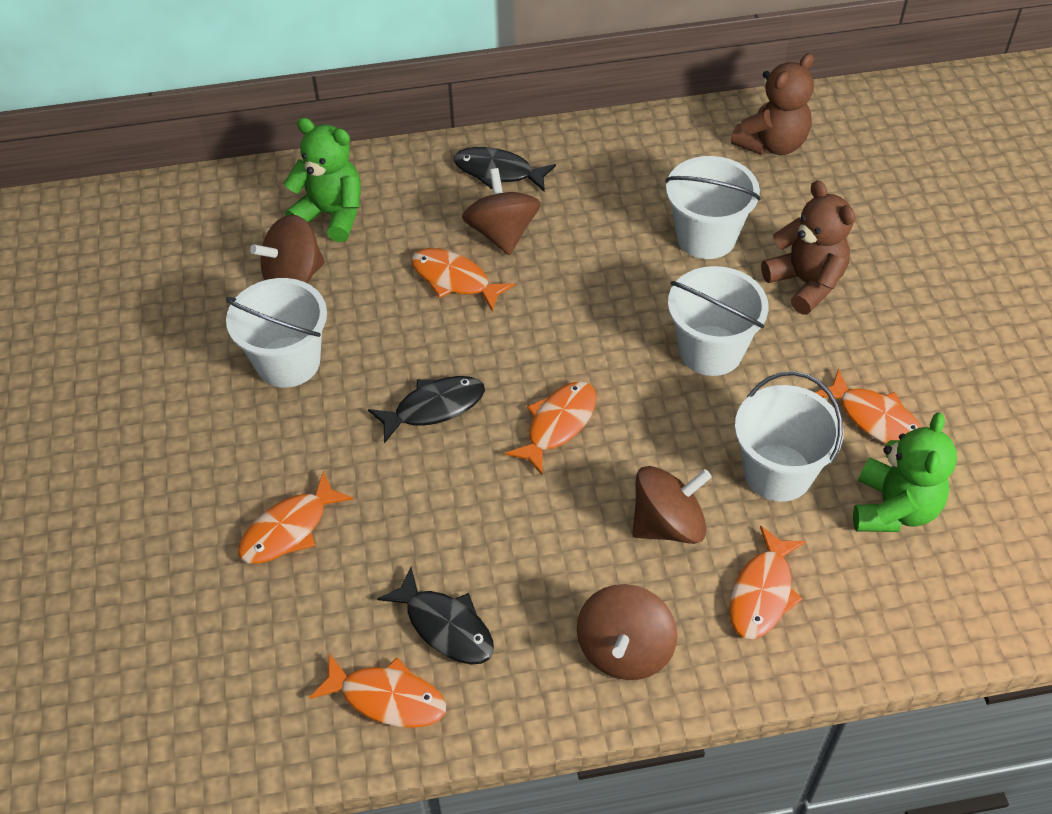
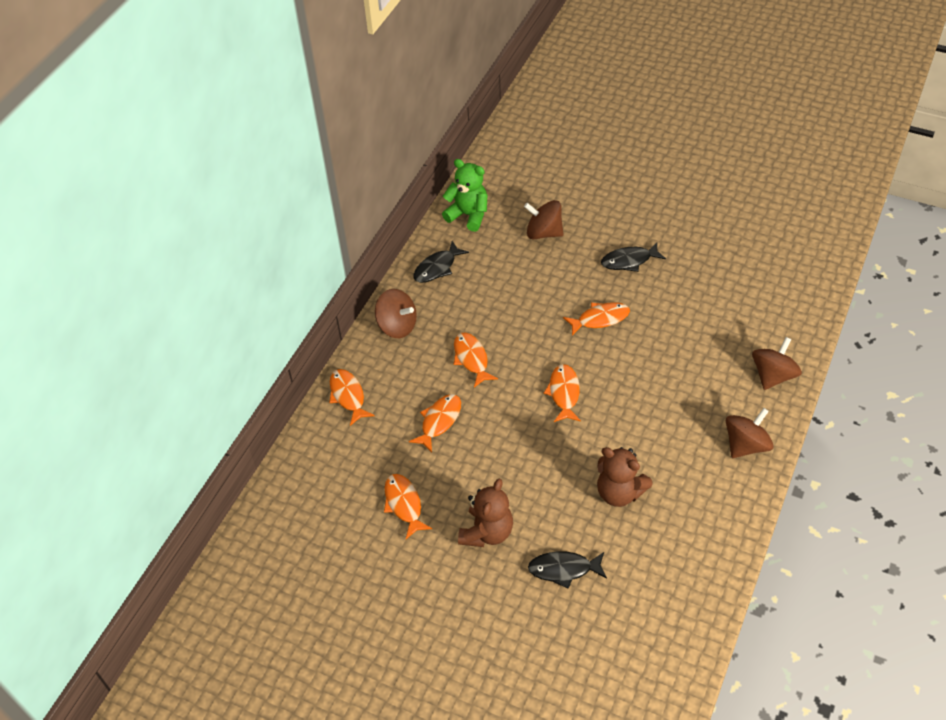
green teddy bear: [284,118,361,242] [853,412,957,532] = 2 -> [442,159,488,232] = 1
white bucket: [225,278,327,388] [665,156,761,259] [668,266,769,376] [735,371,843,502] = 4 -> none = 0

